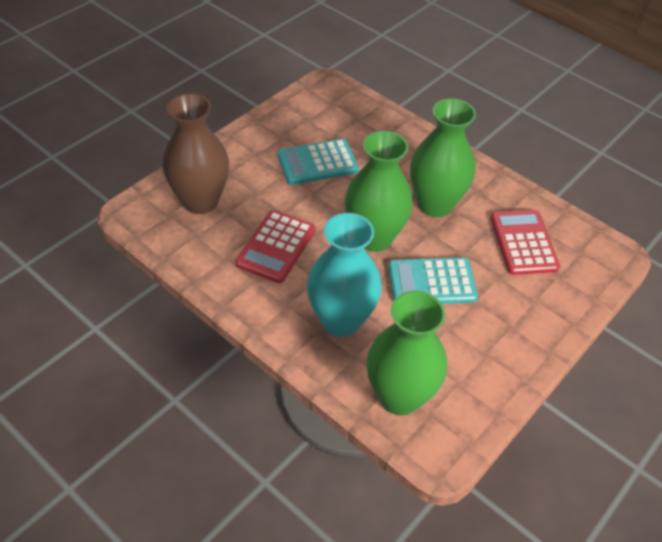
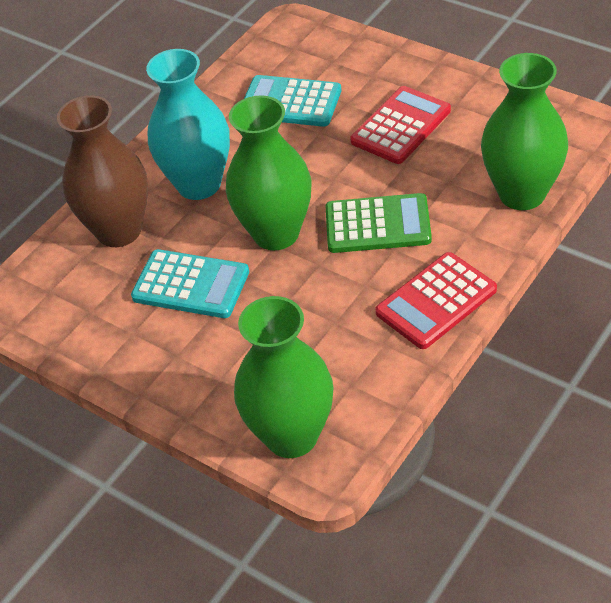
green calculator: none = 0 -> [326,193,432,253] = 1

